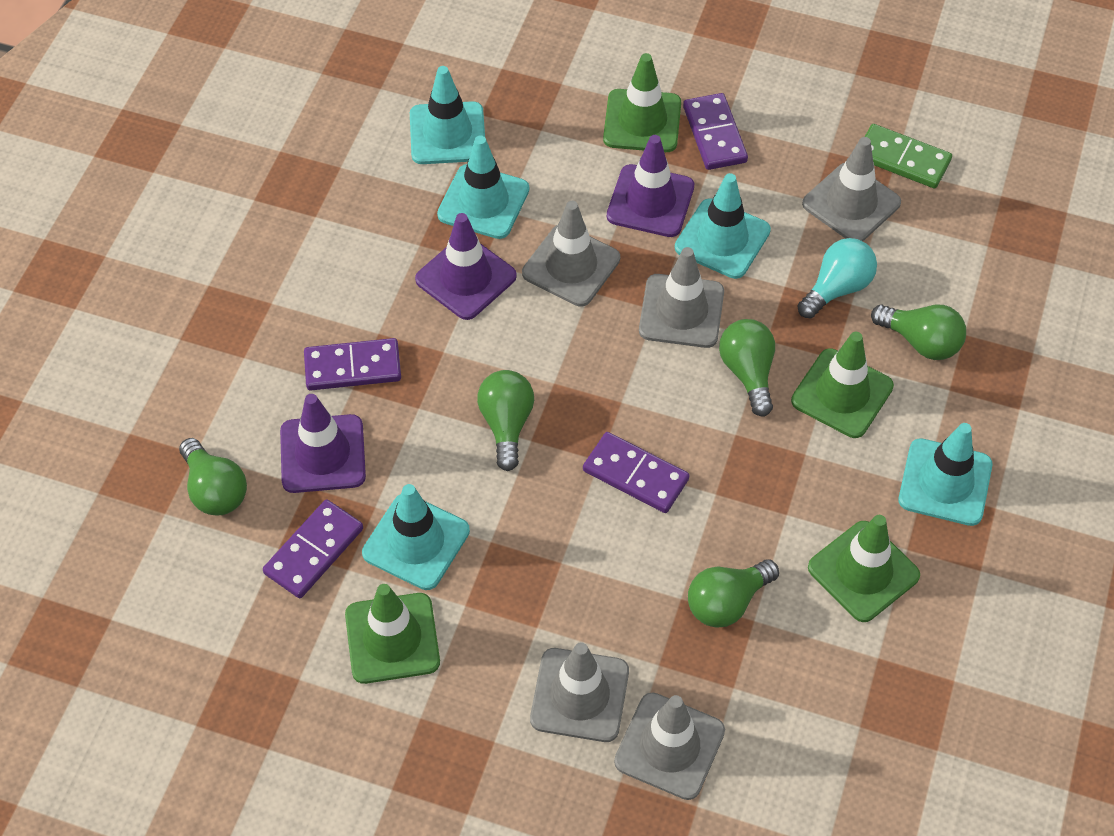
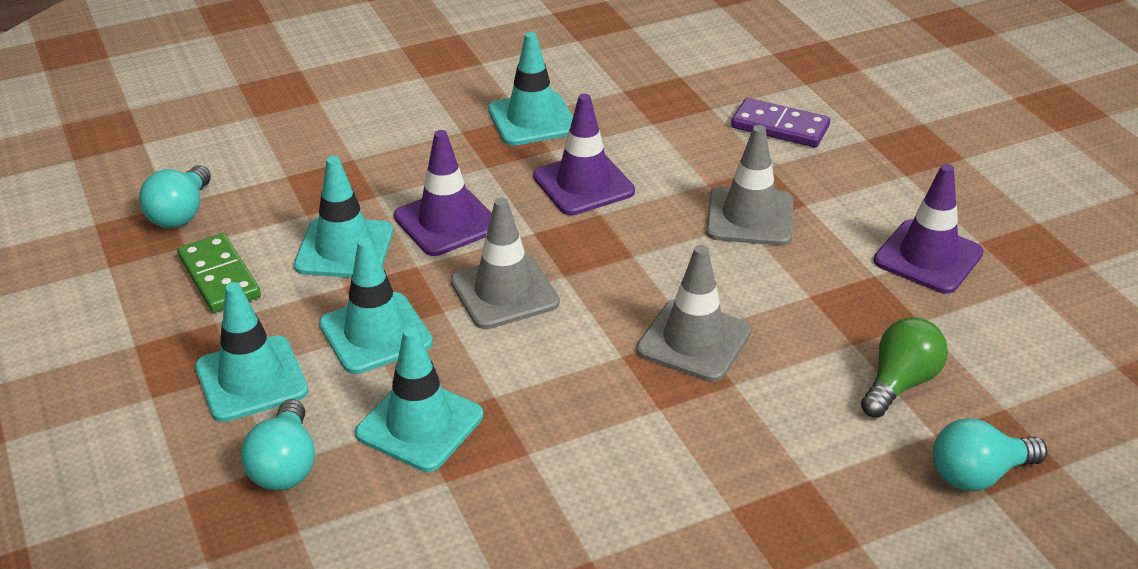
green light bulb: [179,438,247,515] [477,370,534,471] [688,559,779,628] [719,319,775,417] [871,304,966,360] = 5 -> [861,317,948,418] = 1
green traffic cone: [345,584,440,684] [603,53,681,152] [791,332,894,438] [808,515,920,622] = 4 -> none = 0
grey traffic cone: [522,201,620,307] [530,642,629,742] [614,692,725,800] [639,247,724,348] [802,137,901,241] = 5 -> [451,198,560,329] [637,245,752,382] [706,125,793,246] = 3
purple domino: [263,499,363,598] [304,338,401,391] [583,432,690,513] [683,93,748,170] = 4 -> [731,98,830,148] = 1
turquoise light bulb: [798,238,877,318] = 1 -> [139,165,211,228] [241,399,315,490] [933,418,1047,491] = 3

